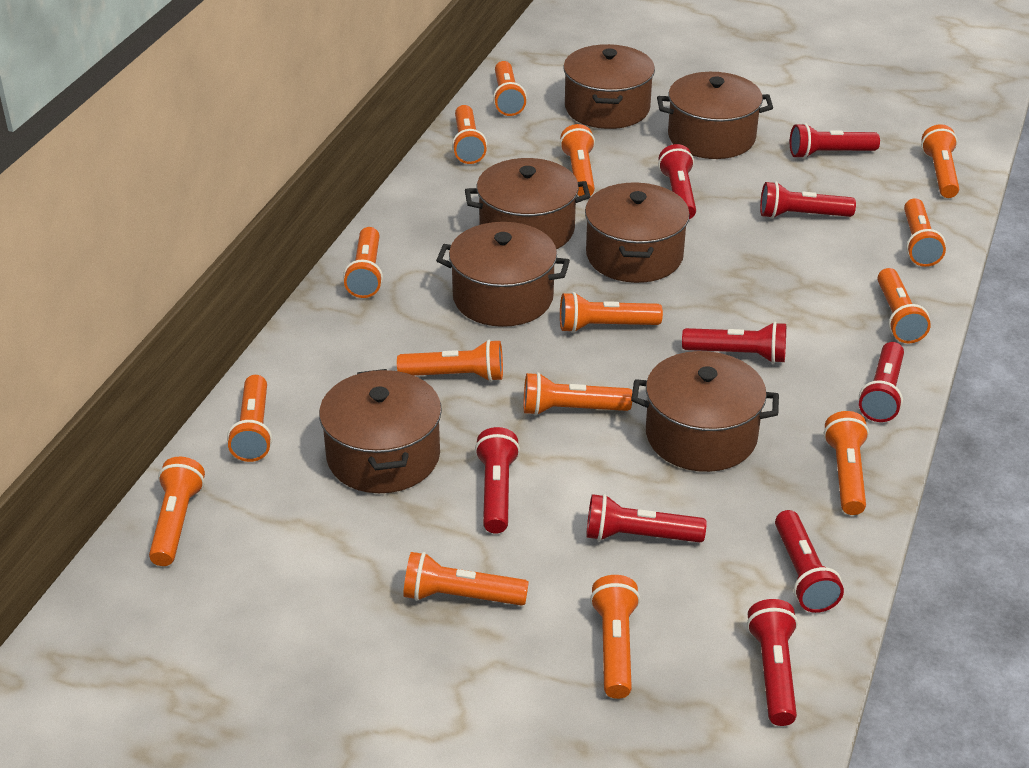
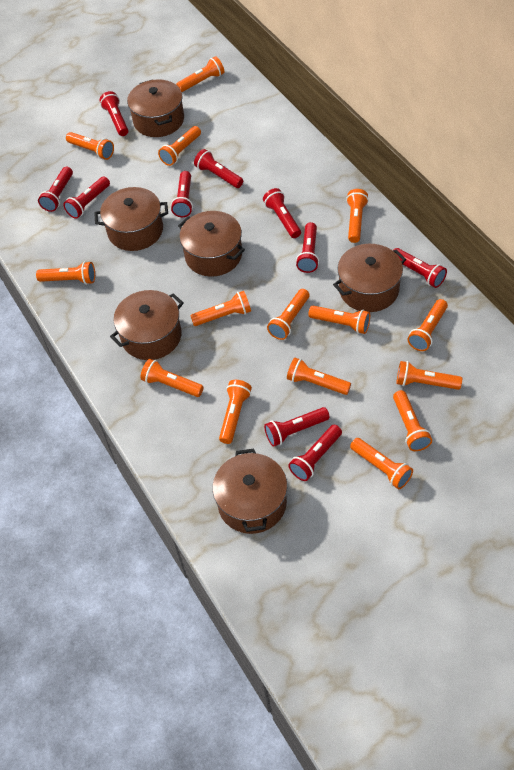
brown pot: [319,369,442,493] [436,222,570,327] [465,158,591,249] [563,44,655,129] [585,183,690,283] [631,351,779,472] [657,72,773,159] = 7 -> [94,187,168,251] [110,290,184,360] [127,79,184,137] [178,211,245,277] [213,449,287,534] [333,244,406,312] = 6
red flashlight: [475,427,520,534] [586,494,706,542] [658,144,696,219] [682,322,786,363] [747,599,798,726] [760,181,856,219] [775,510,844,613] [790,123,880,159] [859,342,904,422] = 9 -> [38,167,73,212] [63,177,110,219] [100,91,128,136] [171,171,193,217] [194,149,243,188] [263,188,301,238] [264,407,330,447] [288,425,342,481] [296,222,319,273] [394,248,447,288] = 10

